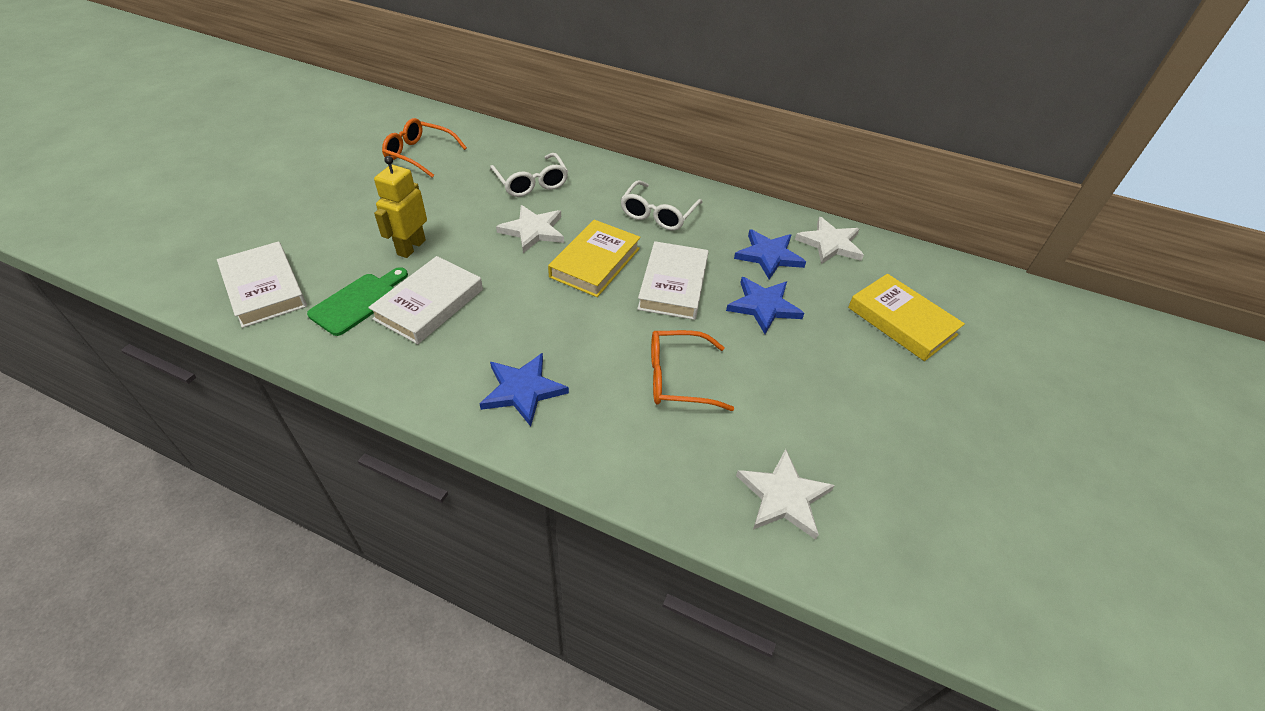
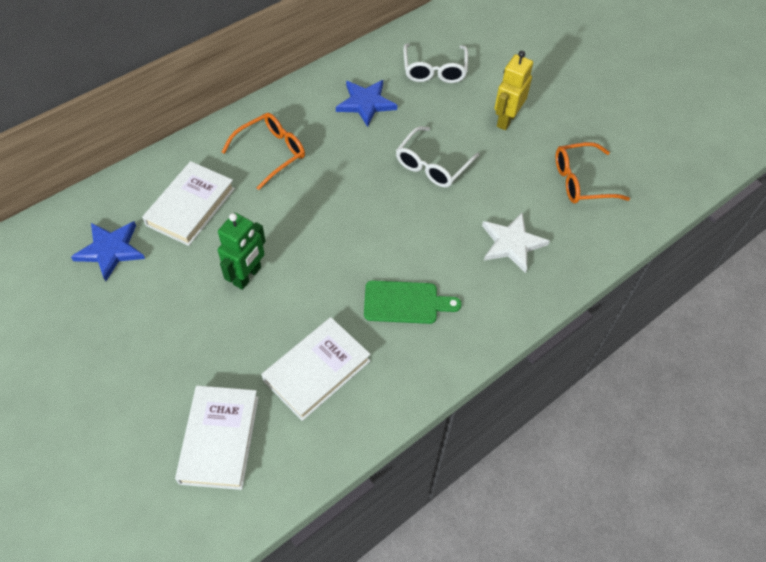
blue star: [480,353,569,426] [726,277,804,334] [734,229,806,279] = 3 -> [71,221,145,281] [336,80,397,127] = 2
green robot: none = 0 -> [218,213,266,290] = 1
white star: [496,205,564,253] [736,449,835,540] [795,217,864,264] = 3 -> [482,213,550,273] = 1
yellow book: [548,220,641,297] [848,274,965,361] = 2 -> none = 0

